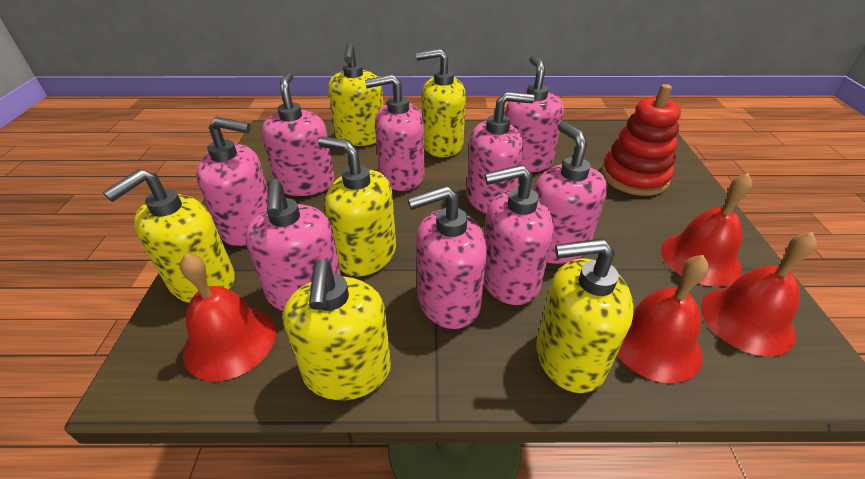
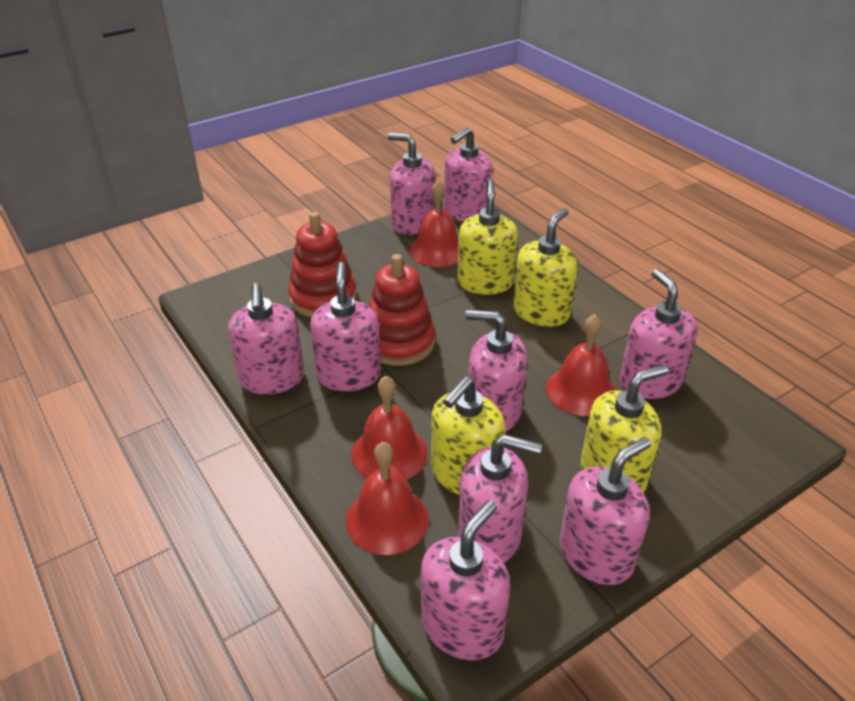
red stacking toy: [601,84,681,196] = 1 -> [288,212,357,317] [369,254,435,366] = 2
yellow soap dispenser: [103,169,235,303] [283,259,391,400] [318,137,396,277] [328,43,384,146] [416,49,466,157] [536,238,634,393] = 6 -> [431,376,505,495] [457,179,518,295] [513,208,578,327] [581,365,668,493] = 4

